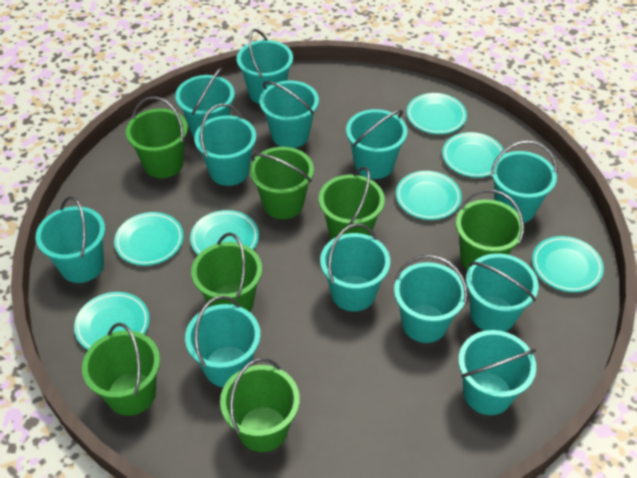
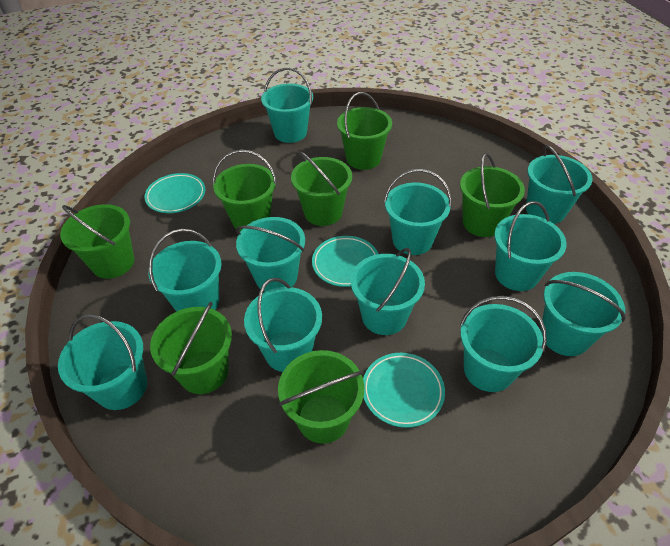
turquoise bucket: [36,196,105,283] [175,68,235,137] [185,296,261,387] [194,104,256,186] [237,29,293,104] [260,80,319,148] [320,223,390,312] [346,109,408,179] [394,255,468,343] [458,330,536,415] [466,253,539,332] [490,140,557,223] = 12 -> [58,314,147,410] [148,229,222,312] [236,217,305,292] [244,278,322,372] [261,68,313,143] [351,248,425,335] [384,169,452,255] [460,296,547,392] [494,201,567,291] [526,145,592,224] [541,272,626,356] = 11
turquoise plate: [74,292,150,350] [114,212,184,266] [190,210,259,255] [396,171,462,220] [406,93,467,134] [442,132,505,178] [532,236,604,292] = 7 -> [144,173,205,213] [312,236,379,287] [363,353,445,428] = 3

